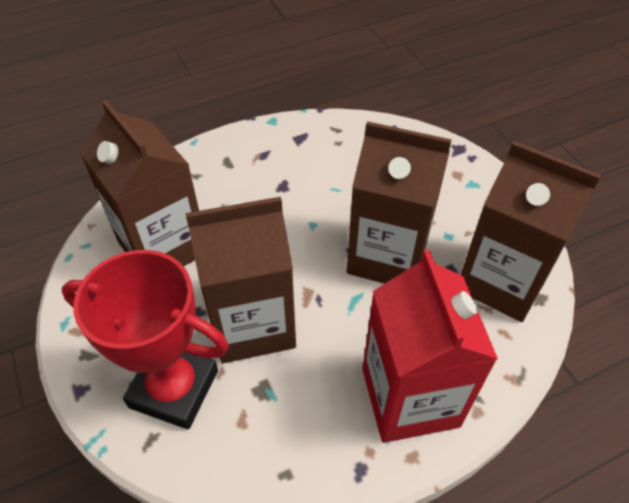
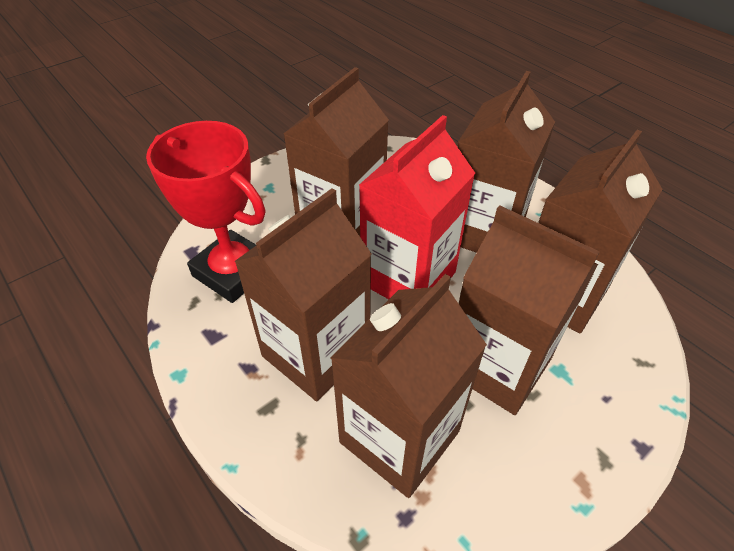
brown carton: [80,100,199,266] [186,197,296,363] [347,121,452,284] [461,141,601,322] = 4 -> [234,188,372,401] [283,67,389,236] [330,274,487,498] [458,71,555,253] [459,205,600,415] [538,130,663,333] = 6

